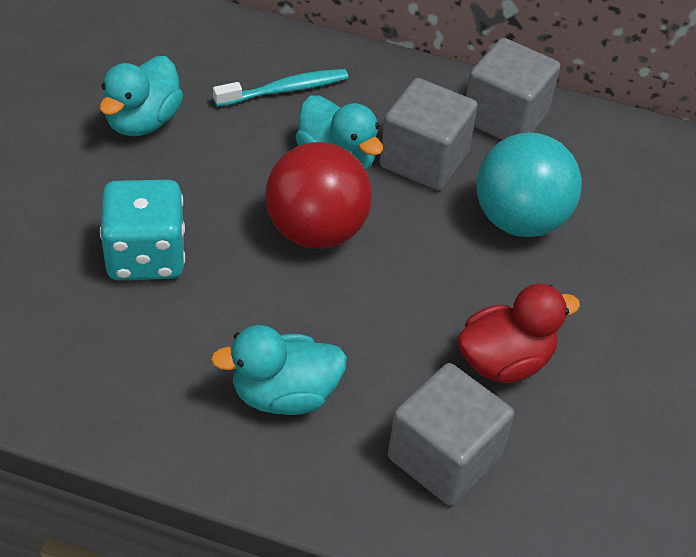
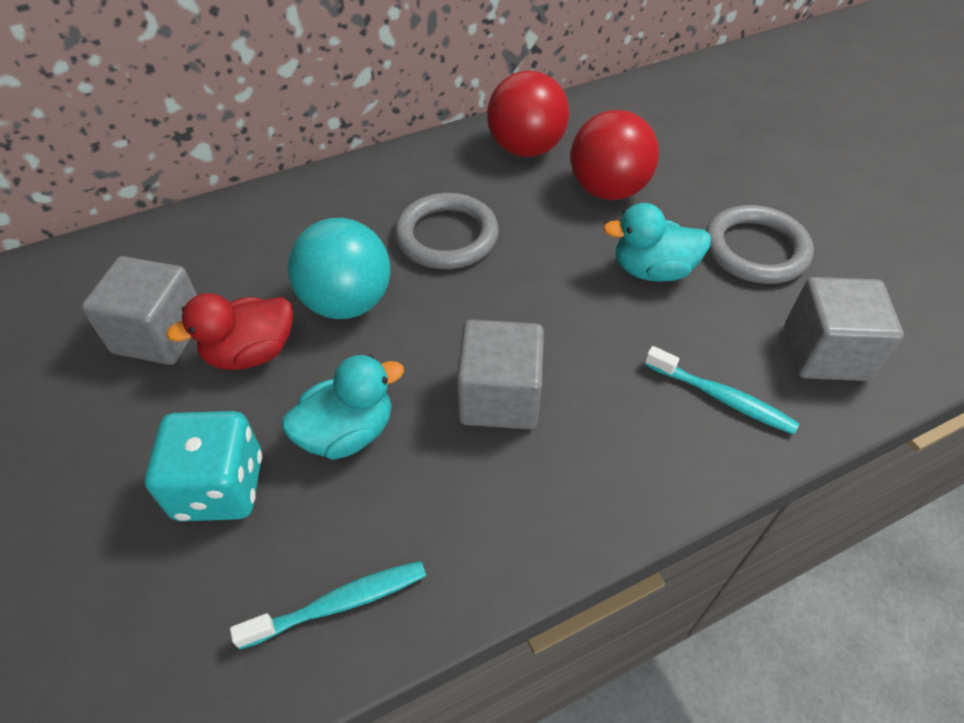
grey ring: none = 0 -> [395,193,499,269] [706,205,814,284] = 2
red ball: [265,142,372,249] = 1 -> [487,70,569,157] [570,110,659,200] = 2
turquoise duck: [99,56,183,136] [210,325,347,415] [296,95,383,170] = 3 -> [282,355,404,460] [603,203,711,282] = 2
turquoise toothbrush: [213,69,348,107] = 1 -> [230,561,426,650] [645,346,800,435] = 2

